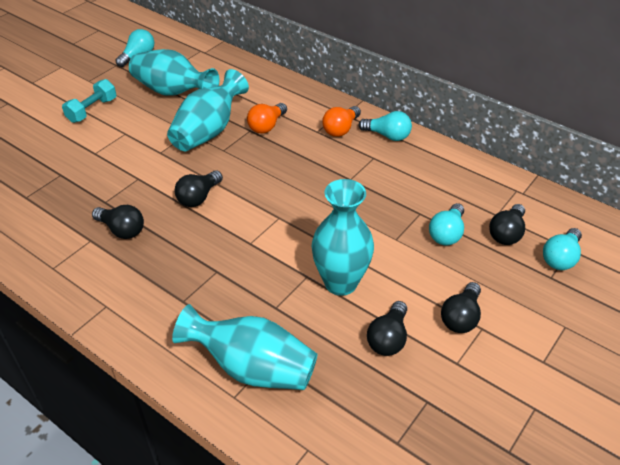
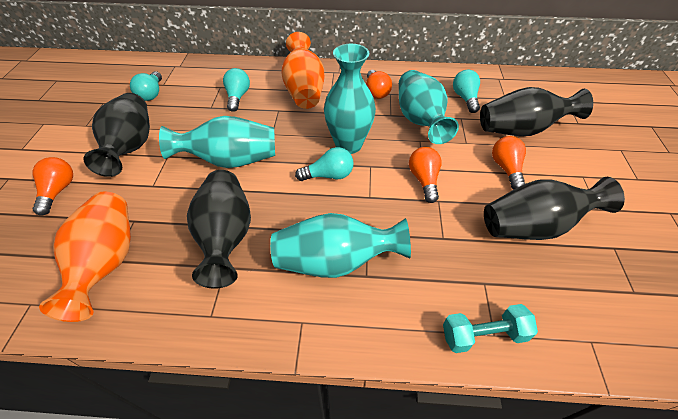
black light bulb: [92,205,144,239] [174,170,223,207] [367,301,407,356] [441,282,481,333] [489,204,525,245] = 5 -> none = 0
black vase: none = 0 -> [84,93,150,177] [187,170,251,288] [480,87,593,136] [484,177,625,240] = 4
orange light bulb: [247,103,287,133] [322,106,361,137] = 2 -> [33,157,73,215] [366,70,392,99] [409,147,442,203] [492,136,526,189] = 4
orange vase: none = 0 -> [39,191,131,322] [281,32,324,109] = 2

